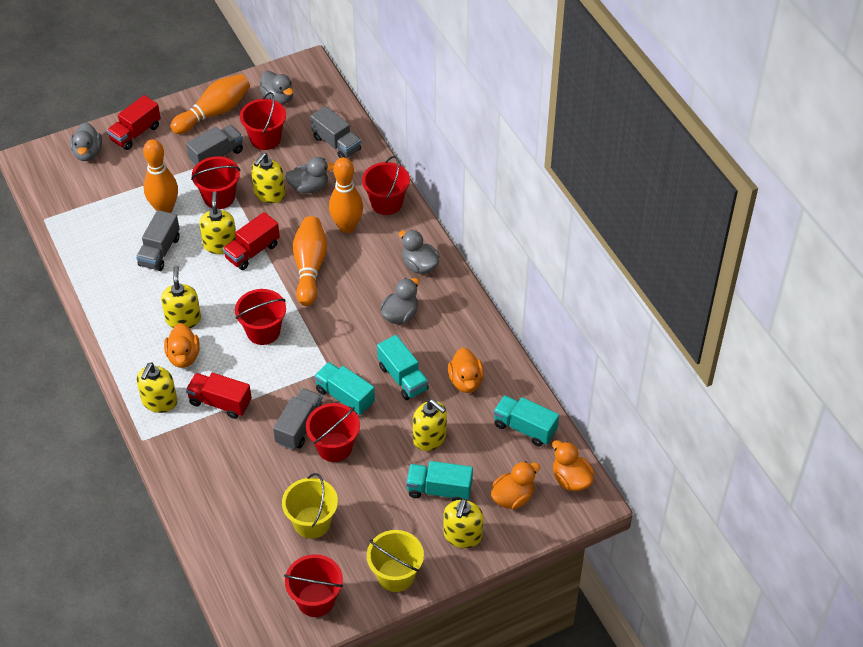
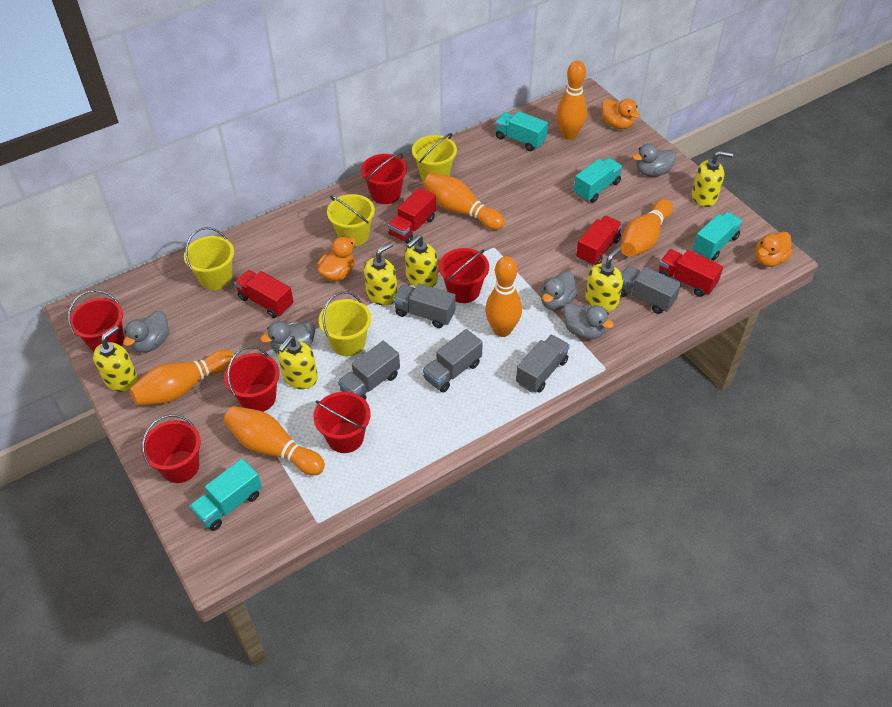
grey truck: [136,210,180,271] [186,125,243,166] [273,388,322,450] [310,106,361,158] = 4 -> [338,341,400,400] [393,283,456,328] [423,329,483,393] [516,335,570,393] [621,266,681,314] = 5
orange bowling pin: [143,139,178,213] [170,74,250,134] [293,216,327,306] [329,157,363,233] = 4 -> [129,350,235,405] [224,406,325,475] [423,173,505,230] [485,256,522,337] [556,61,587,140] [621,199,673,257] = 6
orange duck: [164,323,200,368] [448,348,484,393] [491,461,540,509] [552,440,594,491] = 4 -> [317,237,356,281] [602,99,640,129] [755,232,793,267] = 3
red truck: [107,95,161,150] [186,373,252,419] [223,212,280,270] = 3 -> [234,270,294,318] [388,187,436,244] [576,216,622,266] [659,249,723,297] = 4
yellow bucket: [282,473,338,539] [367,530,424,592] = 2 -> [184,227,234,290] [319,291,371,356] [327,194,375,247] [412,133,457,181] = 4

